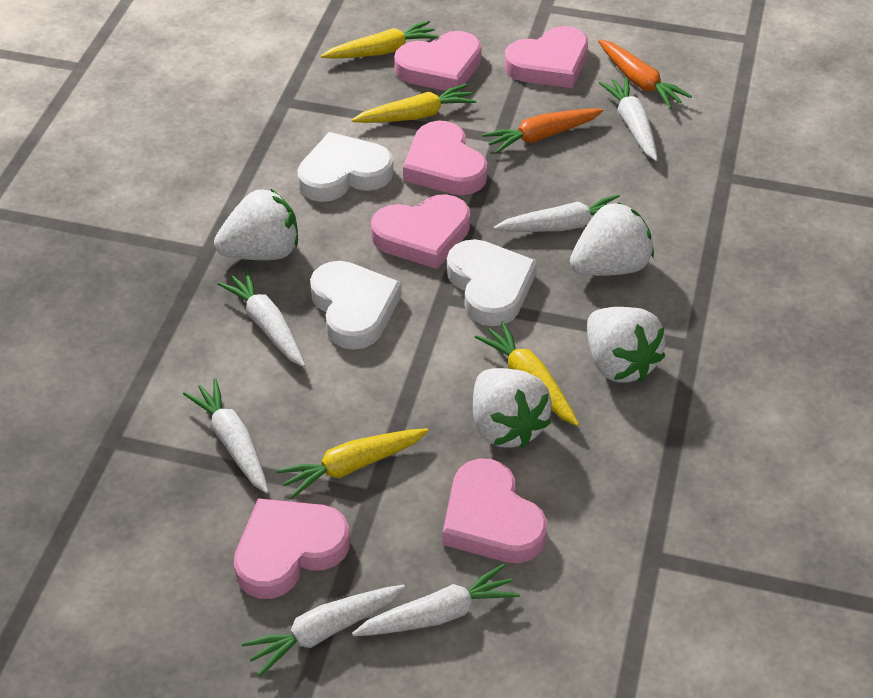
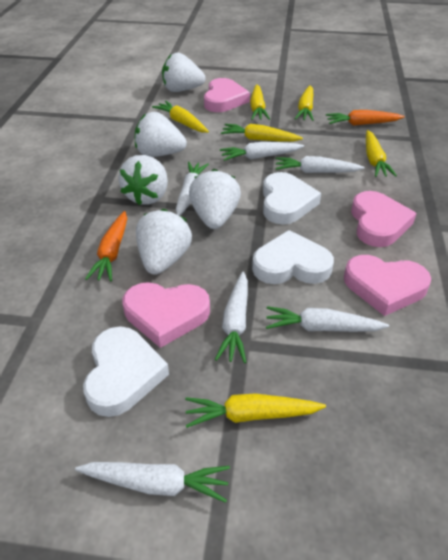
pink heart: [234,498,350,599] [371,194,470,269] [394,31,481,92] [403,121,487,195] [443,459,547,563] [504,26,588,88] = 6 -> [123,282,210,348] [204,78,250,112] [344,255,431,316] [351,191,417,247] = 4
white strawberry: [214,189,298,260] [473,368,552,448] [570,202,654,276] [587,307,665,383] = 4 -> [118,155,168,205] [135,112,187,157] [136,209,192,275] [162,52,206,92] [189,169,241,229] = 5
yellow carrot: [276,428,429,499] [321,21,440,59] [352,84,477,123] [475,321,579,426] = 4 -> [152,101,209,133] [185,393,326,428] [221,124,303,142] [250,84,270,120] [295,85,314,121] [366,130,397,177] = 6

